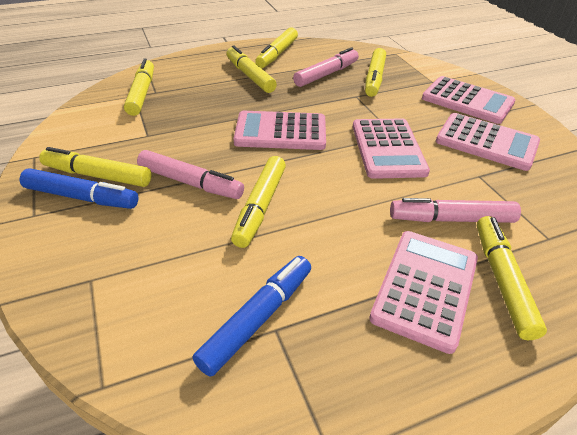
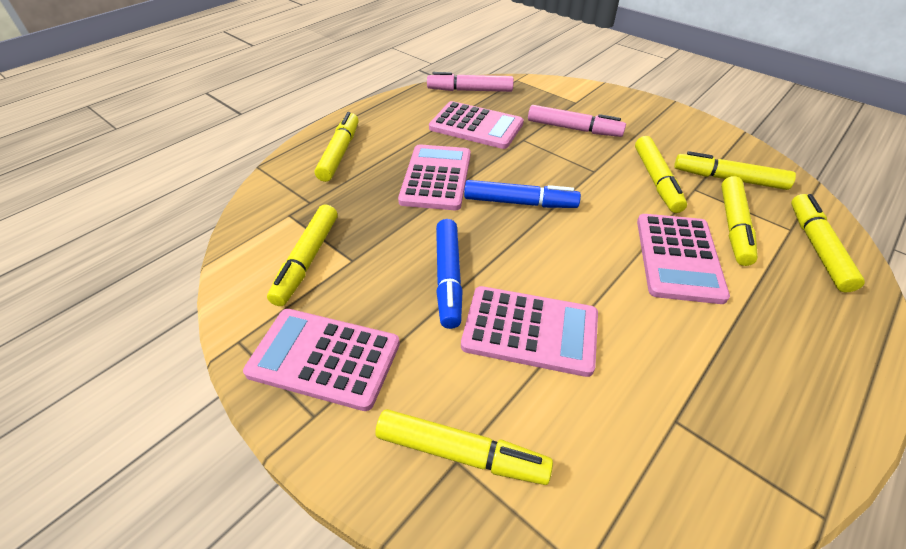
pink marker: [137,150,244,199] [293,47,359,87] [390,198,521,223] = 3 -> [427,72,514,92] [528,105,626,137] = 2

